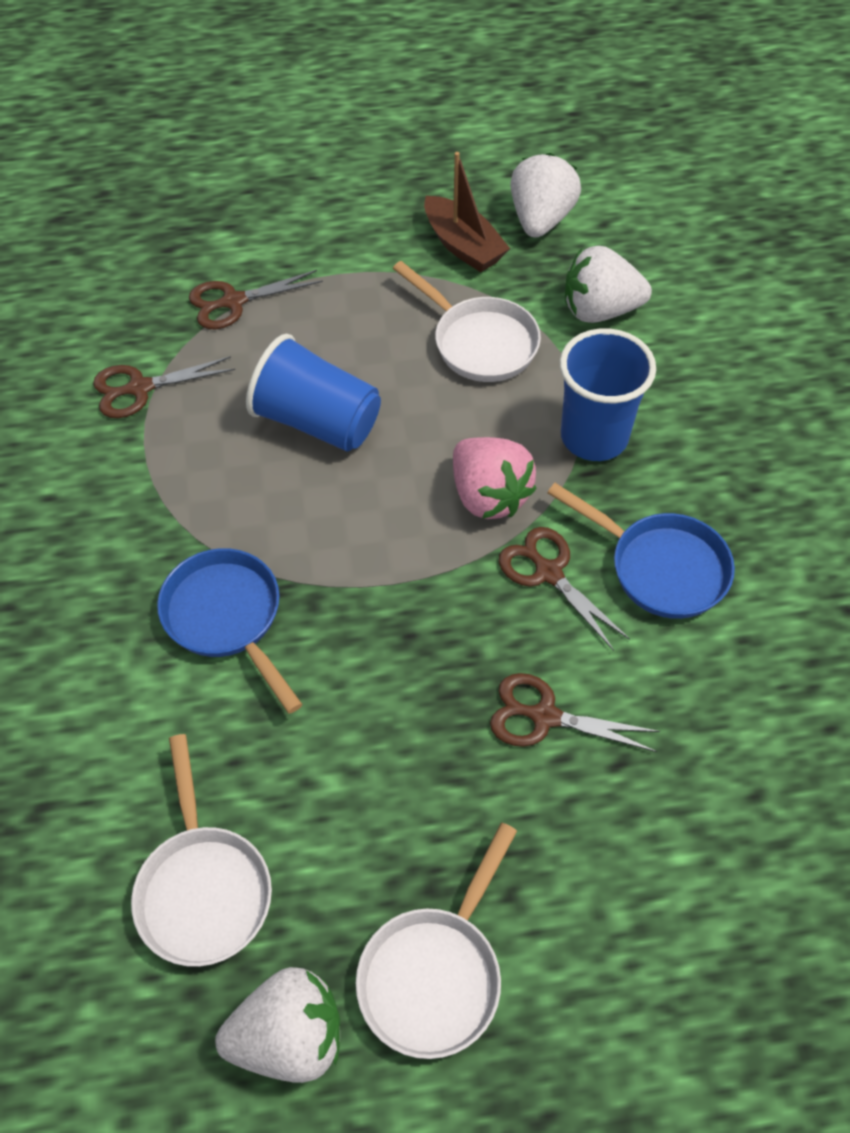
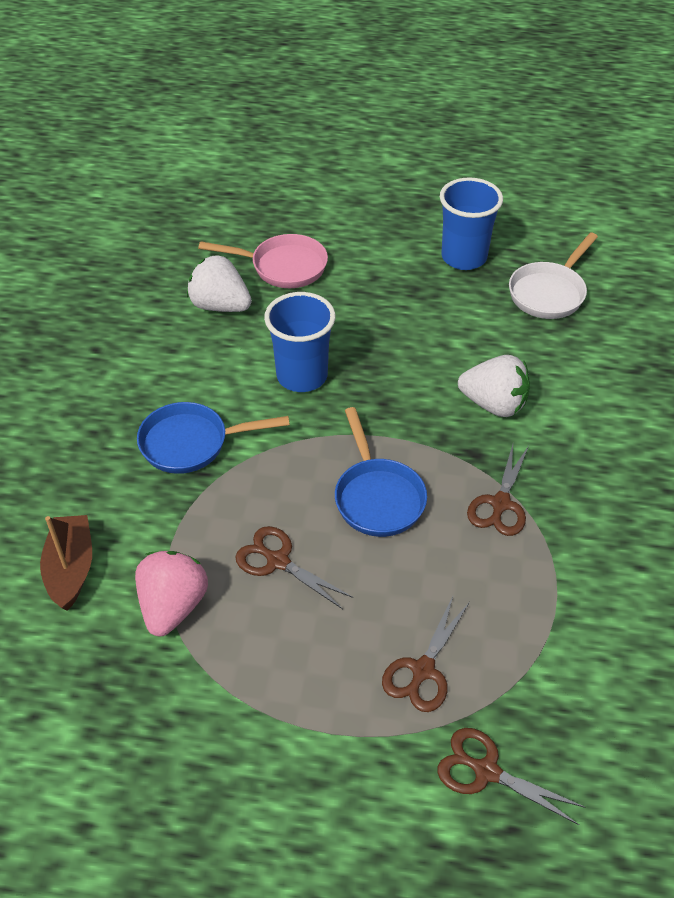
pink pan: none = 0 -> [198,234,328,288] = 1
white pan: [131,734,272,967] [356,823,517,1059] [393,261,541,382] = 3 -> [509,232,598,319] = 1
white strawberry: [215,967,340,1083] [510,153,581,238] [565,246,652,323] = 3 -> [187,255,252,312] [458,355,530,417] = 2

